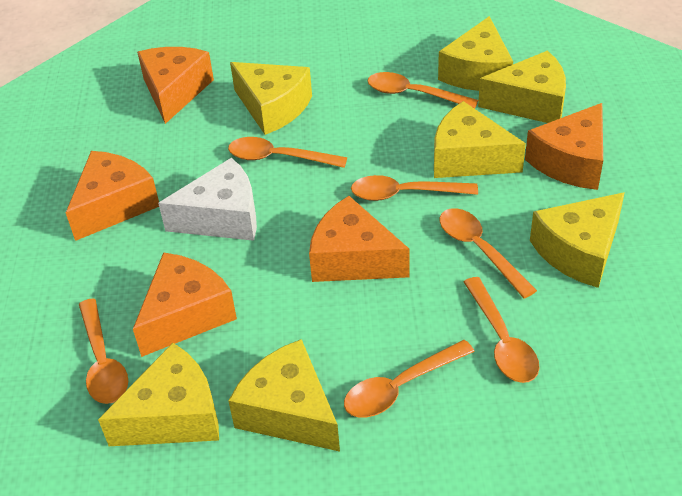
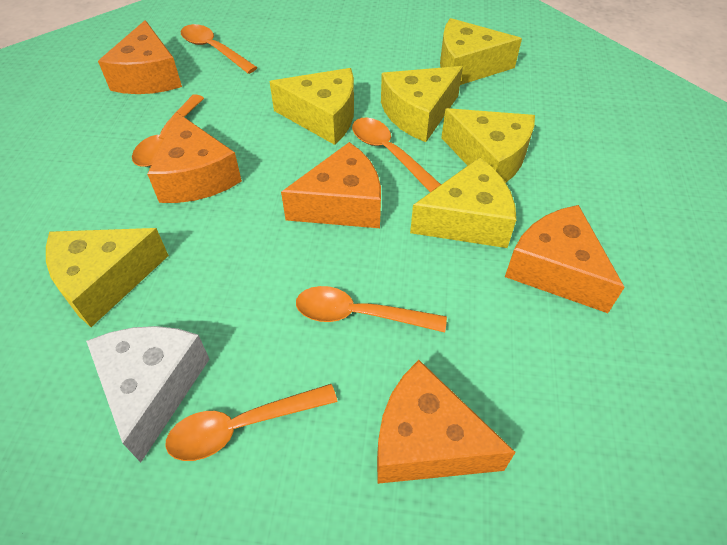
orange spoon: [79,298,128,404] [228,137,347,168] [344,340,475,417] [351,175,478,201] [368,72,478,109] [440,208,537,299] [464,277,539,383] = 7 -> [132,94,204,167] [165,384,338,461] [181,24,257,74] [296,286,447,333] [352,118,441,192] = 5
yellow cheese: [98,343,219,446] [228,339,340,452] [230,62,312,135] [434,101,526,178] [438,16,513,91] [478,50,566,123] [530,192,625,288] = 7 -> [46,228,169,327] [269,68,354,145] [381,66,463,142] [410,157,516,248] [440,18,522,85] [441,108,535,183] = 6

